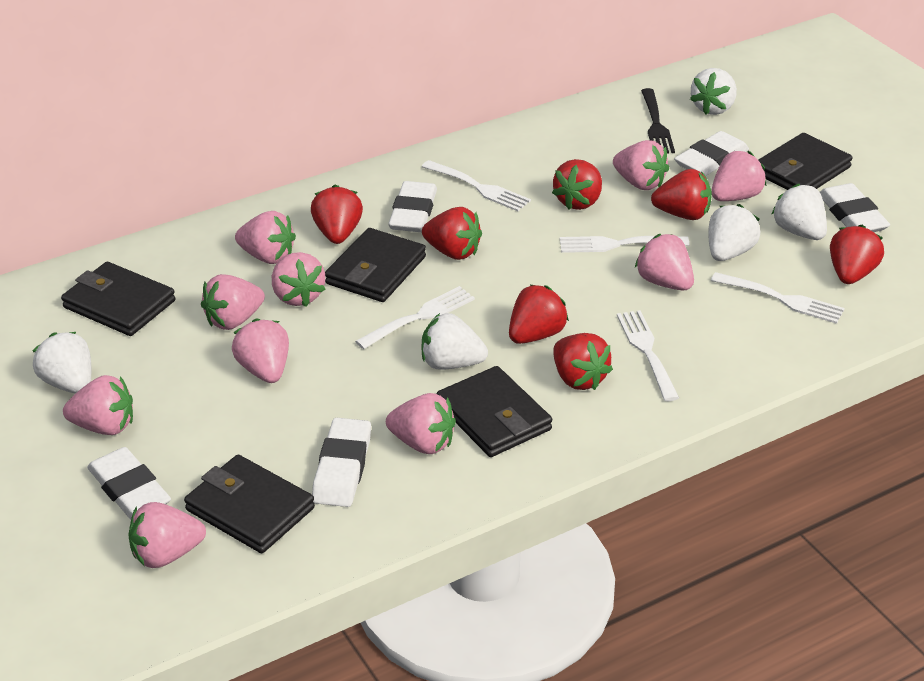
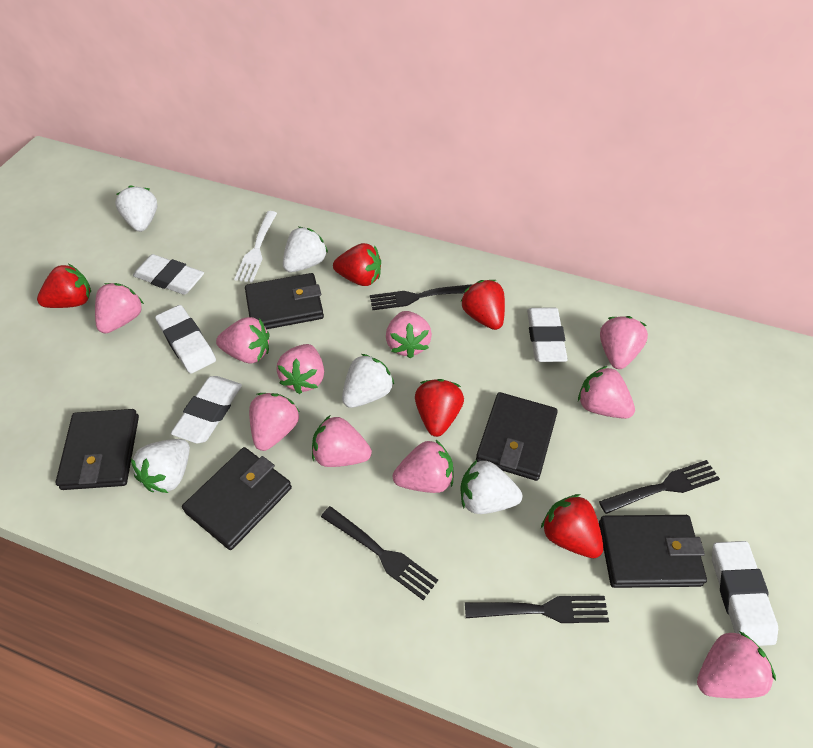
black fork: [641,88,675,153] = 1 -> [321,506,438,600] [370,284,473,310] [465,596,609,623] [599,460,720,514] = 4
red strawberry: [311,185,363,244] [422,207,482,260] [509,285,569,344] [552,159,602,210] [553,333,613,390] [651,169,712,220] [830,225,884,284] = 7 -> [37,264,91,308] [333,243,381,286] [415,379,464,437] [461,280,505,330] [541,494,604,558] = 5
white fork: [355,286,475,349] [422,160,531,211] [560,236,689,253] [617,310,679,401] [711,272,845,324] = 5 -> [234,211,277,283] = 1

